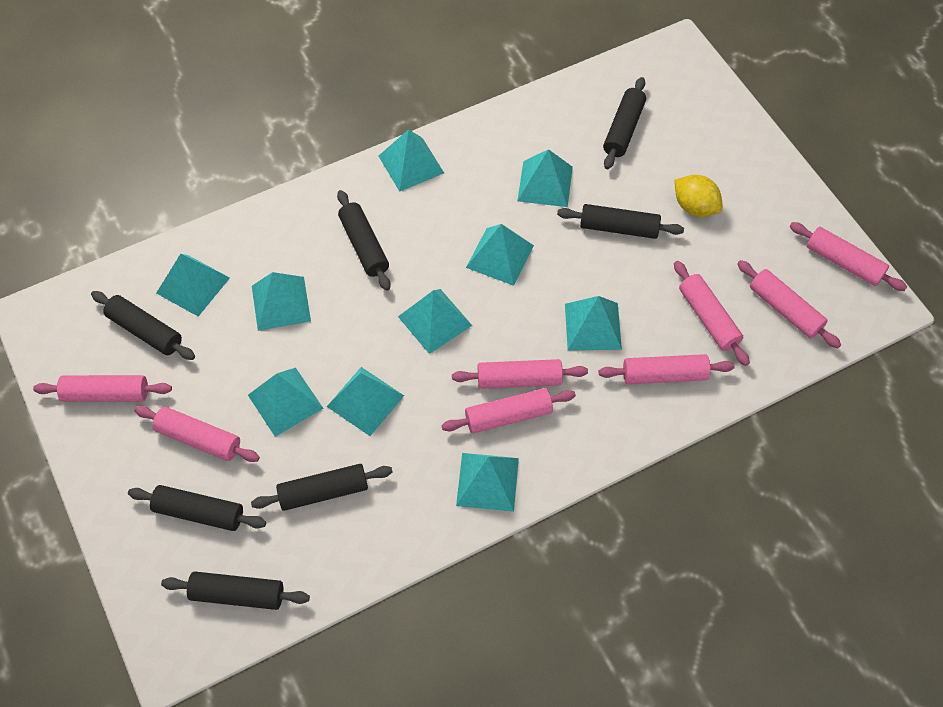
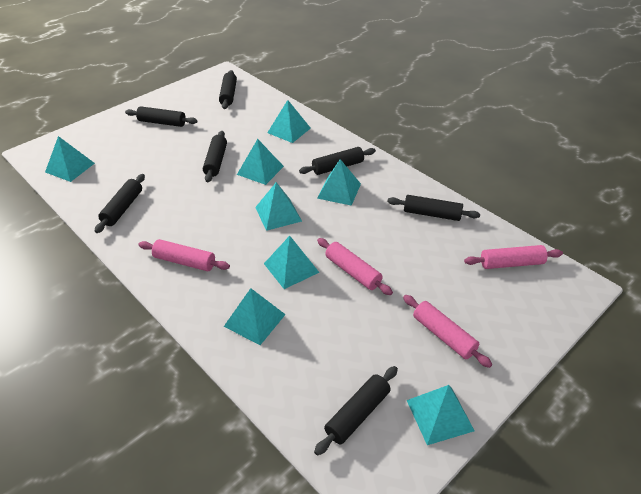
pink rolling pin: [33,375,172,402] [134,406,260,462] [441,388,576,433] [452,359,588,389] [599,354,735,384] [674,261,750,366] [737,260,841,348] [790,222,907,291] = 8 -> [139,239,230,271] [317,238,393,295] [403,295,492,368] [464,245,563,269] = 4
turquoise pyramid: [156,254,230,317] [248,368,323,437] [252,272,311,331] [327,367,404,436] [379,129,444,192] [398,289,472,354] [456,453,519,512] [466,224,534,286] [517,149,573,207] [565,296,622,350] = 10 -> [45,136,95,182] [224,288,286,345] [237,139,284,185] [255,182,302,231] [264,236,320,289] [267,100,311,143] [317,159,361,206] [407,385,475,445] = 8
yellow lemon: [674,175,723,217] = 1 -> none = 0

